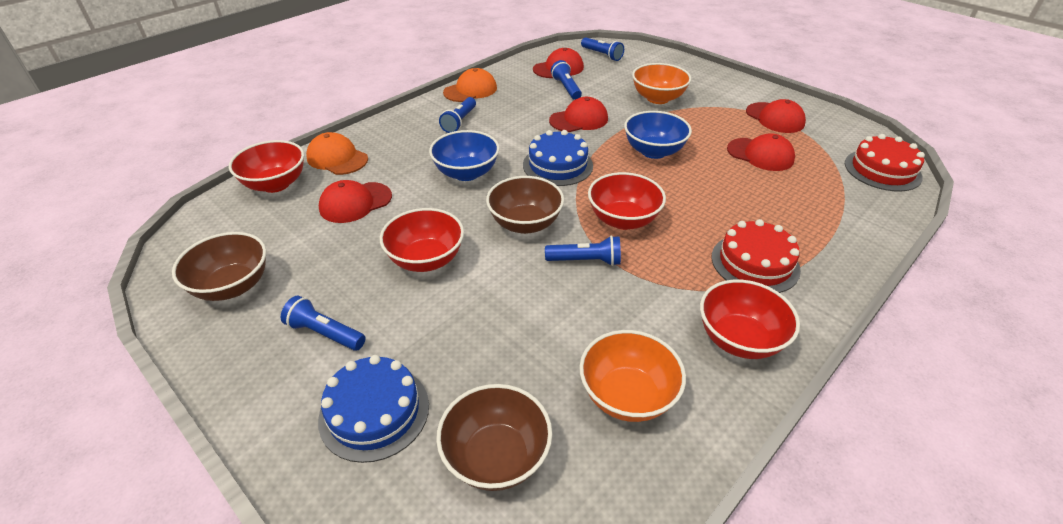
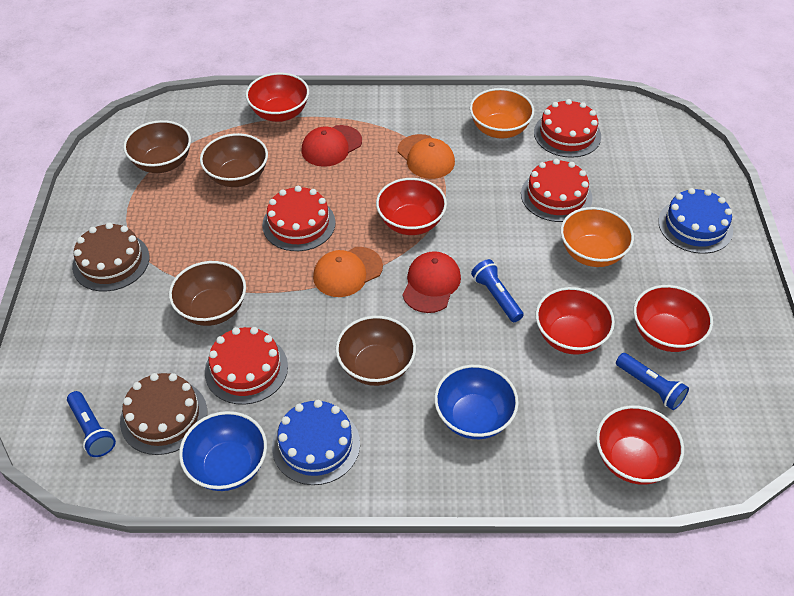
blue flashlight: [281,296,366,351] [439,97,476,133] [545,236,621,266] [551,60,582,100] [581,37,624,61] = 5 -> [67,391,116,457] [471,259,524,322] [616,353,689,410] = 3
brown bowl: [172,232,266,301] [436,384,552,491] [486,176,564,234] = 3 -> [123,120,191,173] [169,261,246,326] [200,133,268,187] [336,316,416,386] = 4
brown cake: none = 0 -> [72,222,149,291] [120,373,207,455] = 2
red bowl: [229,140,304,193] [380,208,464,272] [588,172,666,230] [700,280,800,359] = 4 -> [246,73,309,122] [376,178,447,235] [535,287,615,355] [596,405,684,485] [633,285,713,352] = 5
red cake: [712,219,801,293] [845,134,925,192] = 2 -> [205,327,288,405] [262,186,336,251] [521,159,593,222] [534,99,601,158] = 4
red cap: [319,180,392,223] [533,48,584,78] [549,97,608,132] [727,133,795,171] [746,99,806,133] = 5 -> [302,125,362,167] [403,251,461,313] = 2

